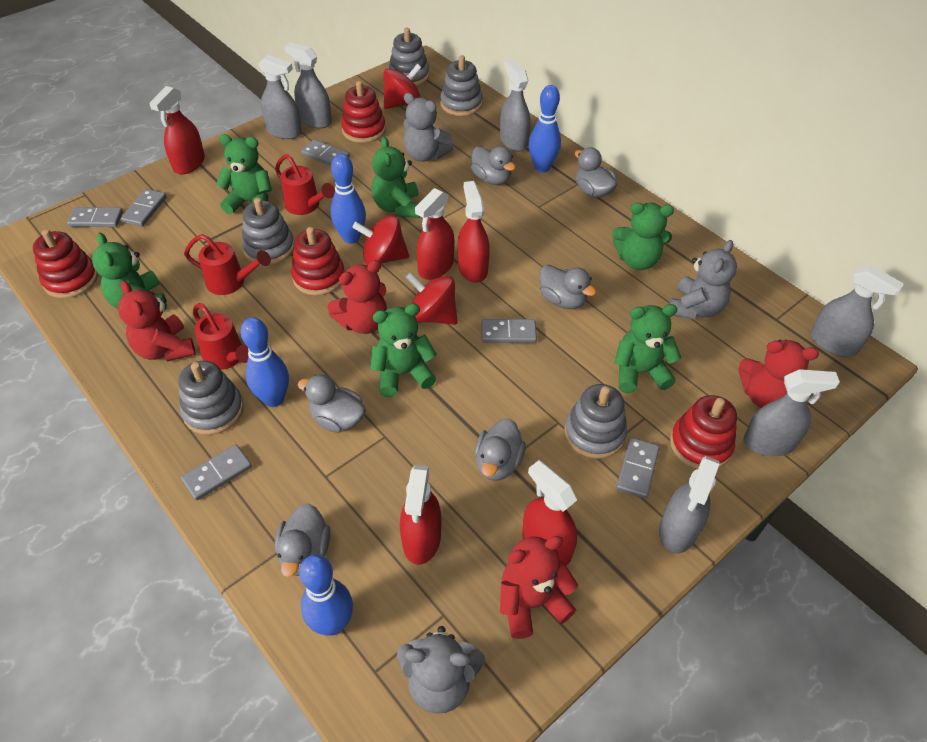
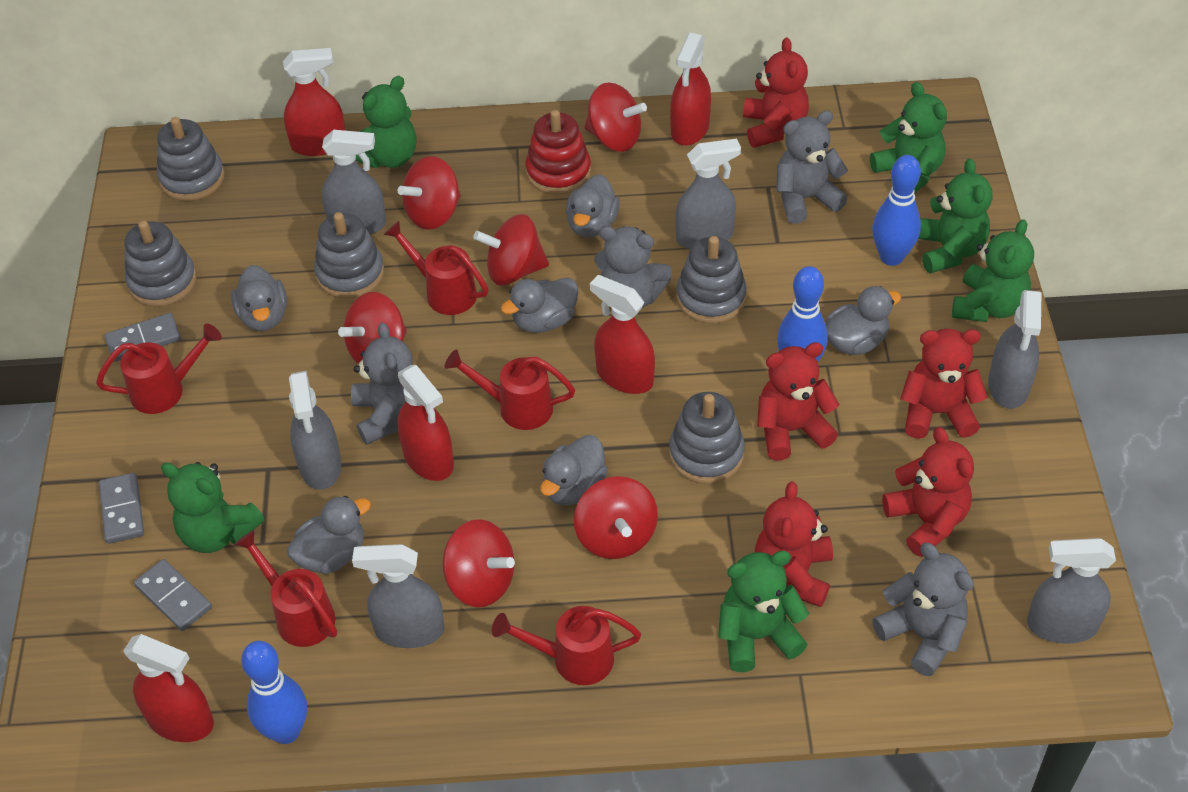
blue bowling pin: [240,317,289,407] [299,555,353,635] [330,154,366,244] [529,85,561,172] = 4 -> [241,641,307,744] [777,266,828,362] [872,155,921,266] = 3
grey domino: [67,207,123,227] [121,189,167,227] [181,444,252,501] [301,140,350,166] [481,319,537,343] [616,438,660,499] = 6 -> [99,473,144,544] [104,313,181,362] [134,559,212,631] = 3
grey teddy bear: [397,626,485,714] [403,93,454,162] [669,240,737,320] = 3 -> [351,322,413,445] [594,226,672,309] [777,111,848,224] [872,543,974,676] = 4
red spinning top: [352,215,409,265] [384,64,422,109] [405,273,458,325] = 3 -> [338,292,407,364] [398,156,461,230] [443,519,515,607] [473,214,549,285] [574,476,658,559] [584,82,647,152] = 6
red stacking toy: [33,229,98,298] [291,227,344,296] [341,81,386,143] [670,395,737,469] = 4 -> [525,110,591,195] = 1
red teddy bear: [118,281,196,362] [327,260,387,334] [500,536,578,639] [739,339,819,408] = 4 -> [743,38,809,148] [755,481,833,607] [757,342,840,461] [882,427,974,557] [900,329,988,439] = 5
red watering can: [184,234,271,295] [193,303,248,370] [275,154,335,215] = 3 -> [96,324,222,414] [234,530,337,647] [384,221,489,315] [444,349,575,430] [492,606,641,685] = 5

